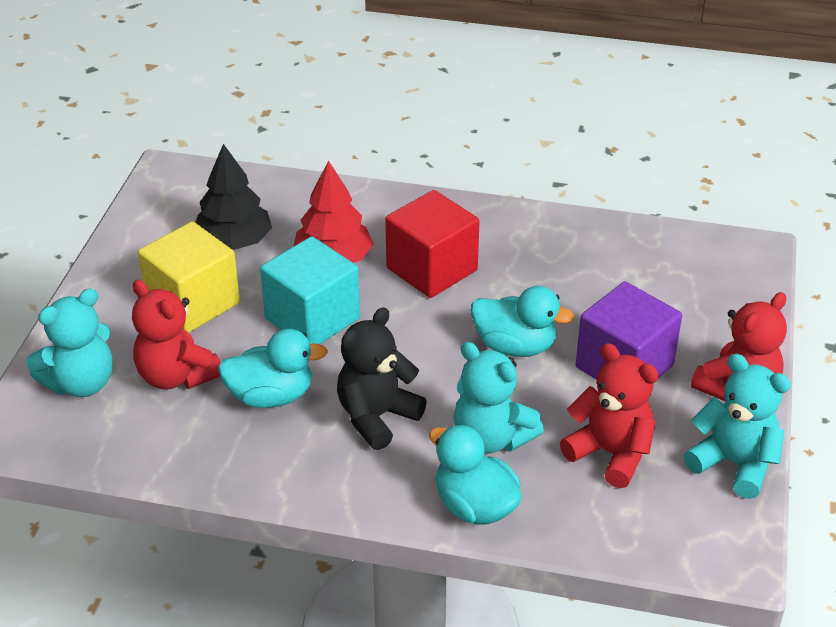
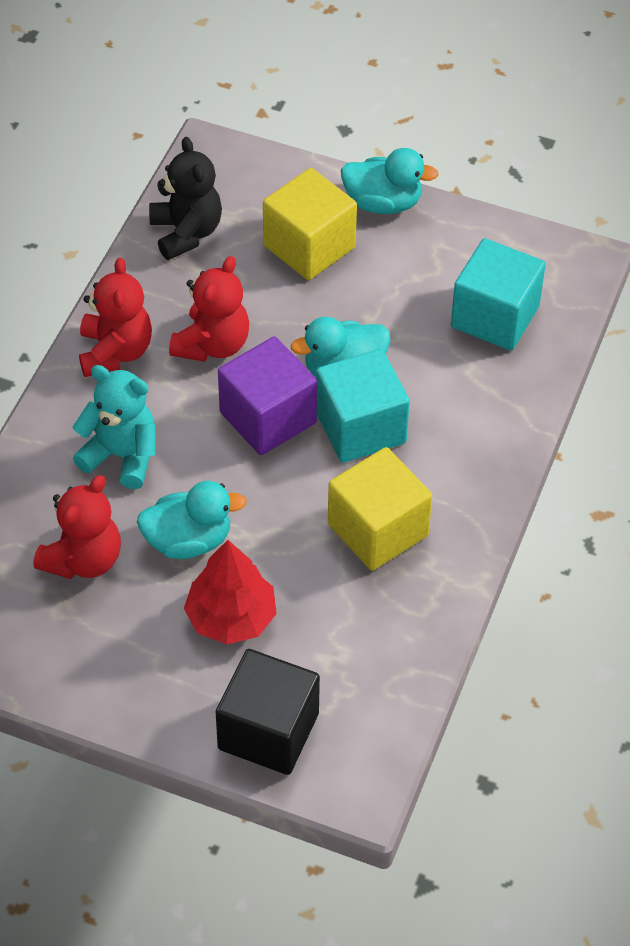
black cube: none = 0 -> [216,649,320,775] = 1
black tree: [195,144,272,250] = 1 -> none = 0
red cube: [385,190,480,298] = 1 -> none = 0
turquoise cube: [260,236,360,344] = 1 -> [316,349,410,463] [451,238,546,350] = 2
turquoise teddy bear: [26,288,112,397] [454,342,544,454] [684,354,791,499] = 3 -> [73,365,156,489] = 1
yellow cube: [138,222,240,333] = 1 -> [263,168,357,280] [328,447,432,571] = 2

